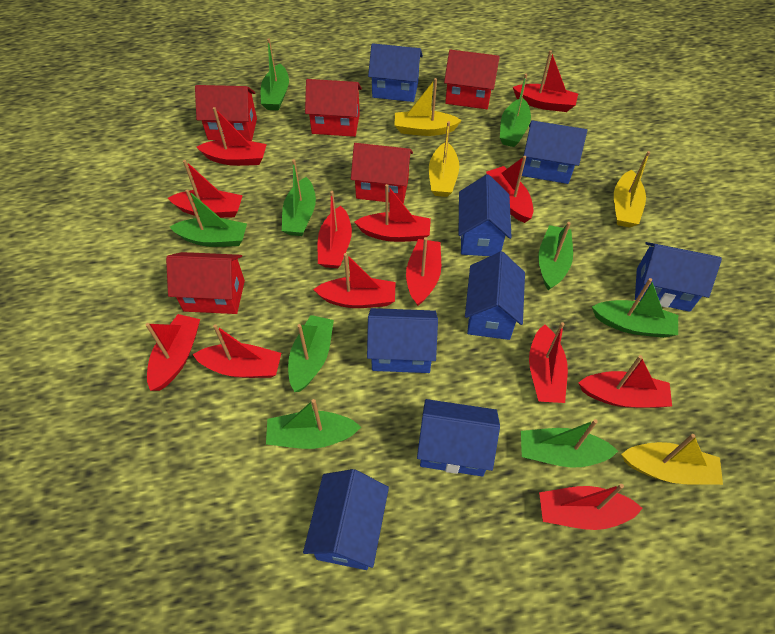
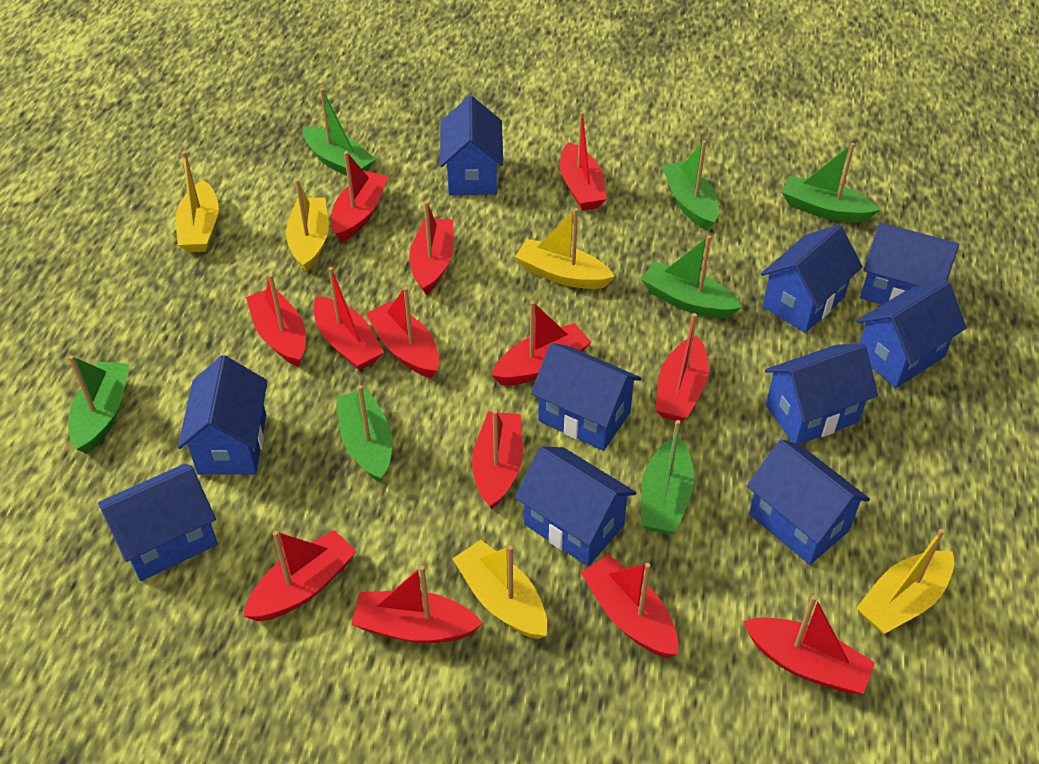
blue house: [303,469,389,570] [367,308,438,373] [368,43,423,102] [417,399,500,477] [458,174,512,256] [465,251,525,340] [522,120,587,184] [635,242,722,312] = 8 -> [98,464,218,581] [178,355,268,475] [440,96,503,195] [515,447,637,566] [531,343,642,451] [747,439,870,565] [761,225,862,333] [765,343,878,444] [857,281,967,388] [860,222,959,305] = 10
green boat: [170,189,247,247] [261,39,289,110] [266,399,361,449] [282,159,316,236] [288,315,334,392] [500,74,531,147] [521,419,618,468] [538,222,573,290] [592,278,678,338] = 9 -> [68,355,129,454] [303,88,376,176] [337,385,392,483] [641,235,742,318] [641,420,694,534] [662,140,719,230] [782,143,880,223] = 7
red house: [166,252,245,314] [195,85,257,141] [305,79,362,137] [351,143,413,204] [444,50,500,109] = 5 -> none = 0
yellow boat: [394,78,462,136] [429,121,459,197] [614,151,650,227] [621,434,723,485] = 4 -> [176,151,219,252] [286,179,329,272] [453,540,547,639] [515,208,615,289] [856,529,954,634] = 5

